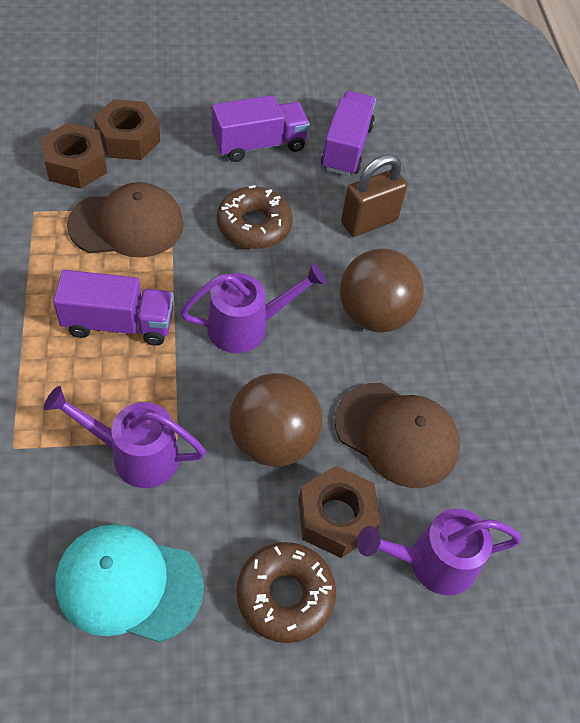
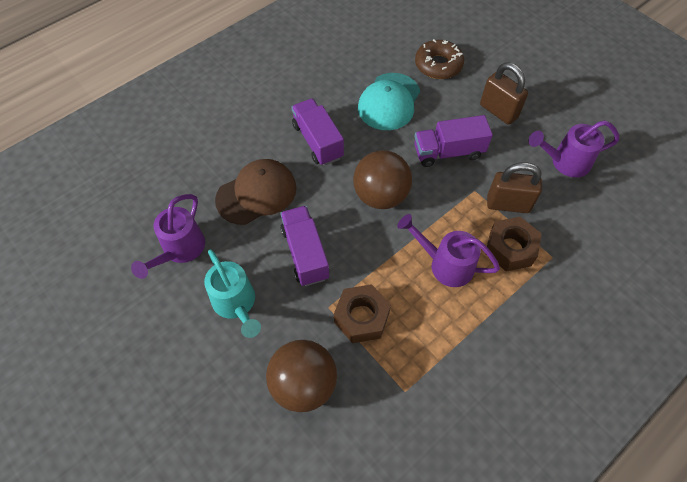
brown cap: [67,182,184,258] [334,383,460,488] = 2 -> [215,159,297,225] = 1
brown donut: [217,185,293,249] [236,542,336,643] = 2 -> [415,39,464,79] = 1
brown nut: [41,123,107,189] [93,99,160,160] [299,466,380,558] = 3 -> [334,284,391,343] [485,217,542,272] = 2
brown padlock: [341,154,407,237] = 1 -> [480,63,528,125] [487,162,542,213] = 2
turquoise watering can: none = 0 -> [204,249,261,338] = 1

